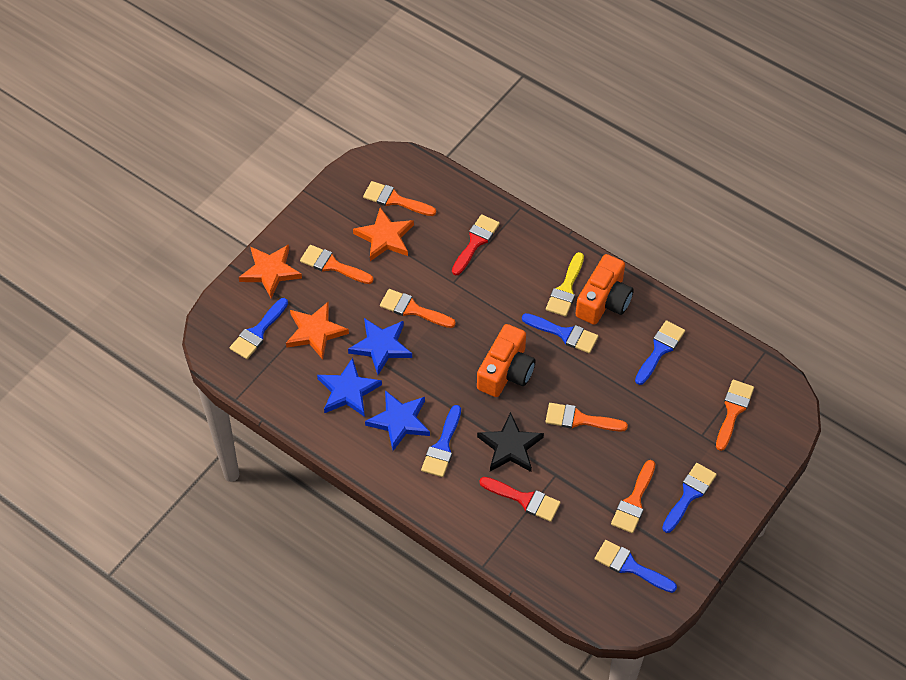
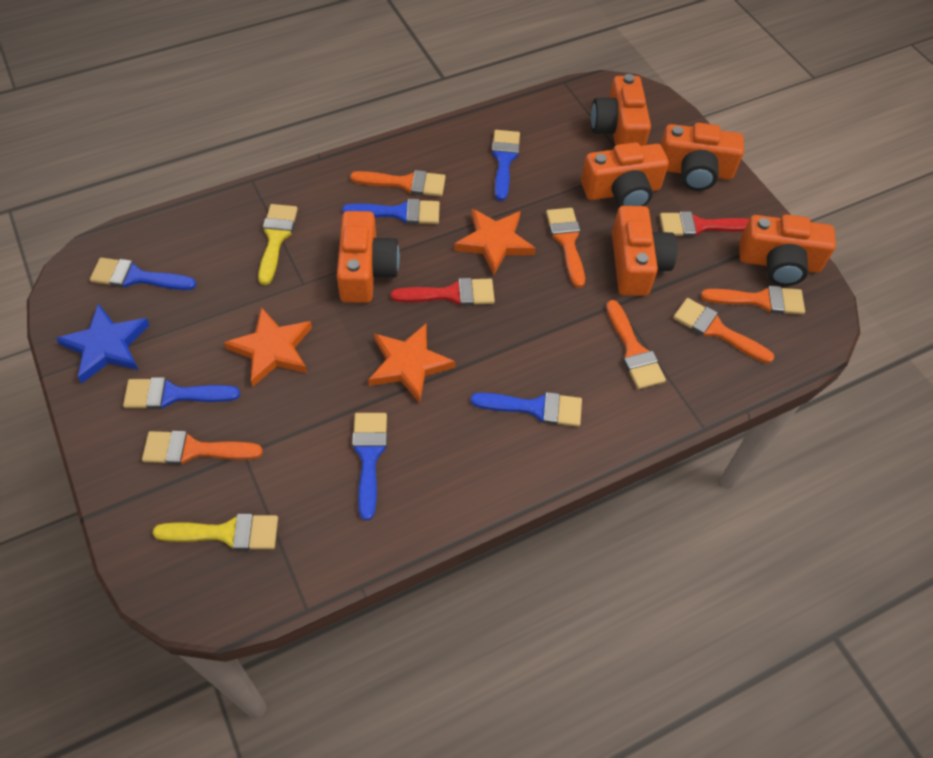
black star: [477,412,544,472] = 1 -> none = 0
blue star: [317,358,382,417] [348,318,412,375] [365,390,430,451] = 3 -> [56,303,149,383] = 1
orange camera: [477,324,536,397] [576,254,634,325] = 2 -> [337,211,400,303] [581,142,669,207] [591,74,651,146] [612,206,677,296] [660,123,744,191] [739,214,836,286] = 6
yellow brush: [546,252,584,317] = 1 -> [153,514,278,550] [258,204,298,285] = 2

